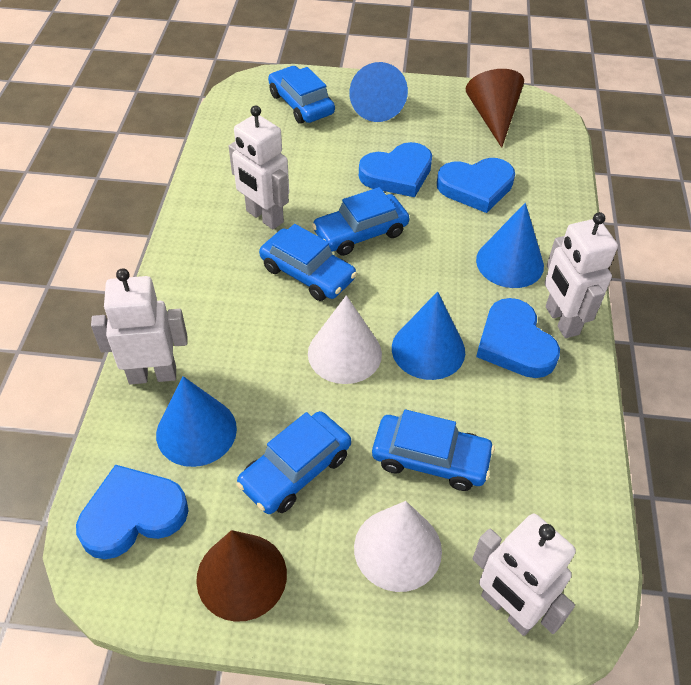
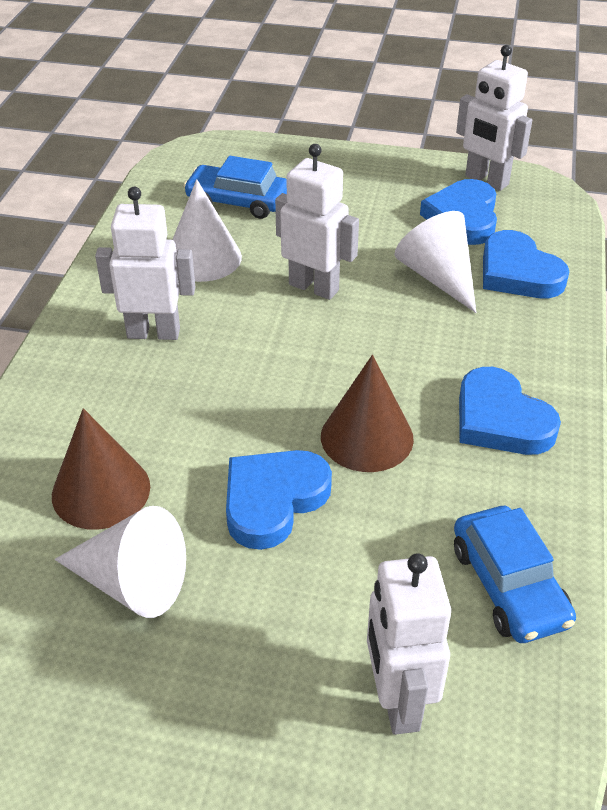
blue car: [236,411,351,514] [259,224,357,301] [268,66,335,124] [312,187,409,256] [372,409,495,491] = 5 -> [183,156,287,219] [454,506,576,643] = 2
blue cone: [156,376,237,467] [349,62,408,122] [392,291,465,380] [476,203,544,288] = 4 -> none = 0
white cone: [308,295,382,384] [354,501,442,592] = 2 -> [55,506,186,618] [172,179,242,282] [394,211,476,313] = 3

